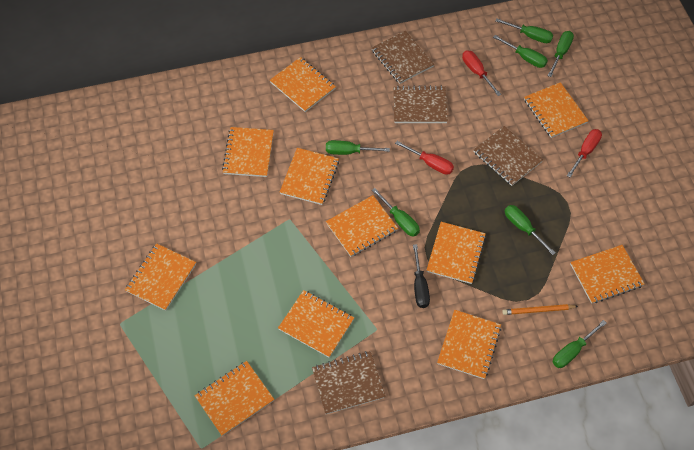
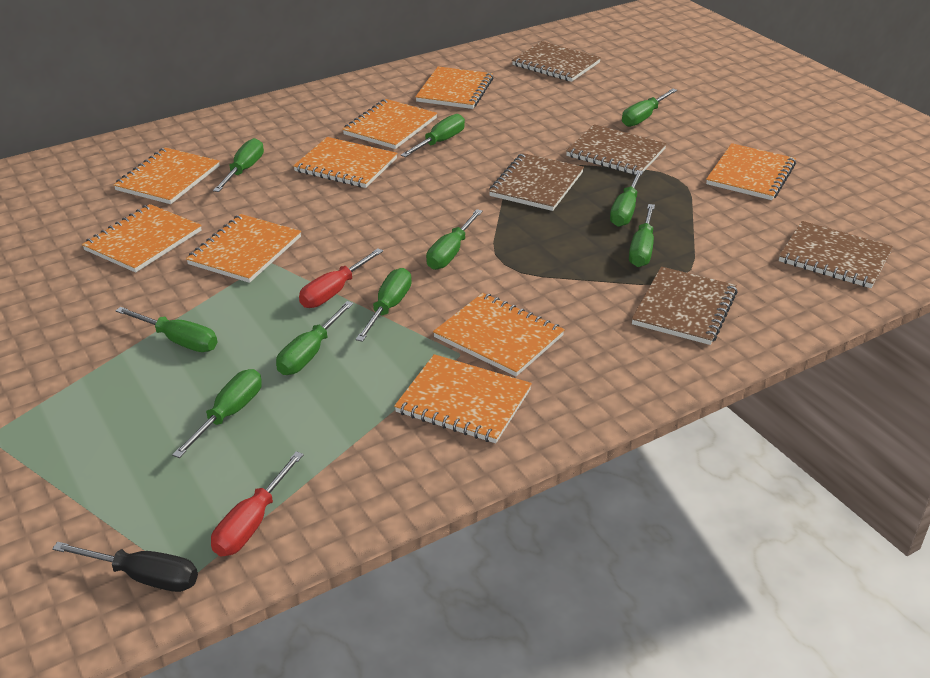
brown notebook: [312,351,385,414] [372,31,434,84] [393,85,448,123] [473,126,543,186] = 4 -> [489,153,584,211] [512,41,601,82] [566,124,667,175] [632,267,738,345] [779,221,893,288] = 5
green screwdriver: [326,140,390,155] [372,188,420,236] [493,35,548,68] [495,18,553,43] [505,205,556,255] [548,31,574,77] [552,320,607,368] = 7 -> [116,307,218,352] [172,369,262,458] [213,138,264,192] [276,301,354,375] [356,268,412,342] [401,114,465,157] [426,209,483,270] [610,170,643,227] [622,88,677,127] [629,204,655,267] = 10
orange notebook: [125,243,196,311] [195,361,274,436] [222,127,274,177] [270,57,336,112] [278,290,354,358] [280,148,339,205] [326,195,398,257] [427,222,486,284] [437,310,501,379] [524,82,588,138] [570,245,645,304] = 11 -> [82,204,202,273] [113,147,220,204] [186,214,301,283] [293,137,398,188] [342,99,437,149] [394,354,532,443] [415,66,493,109] [433,293,565,376] [706,143,796,200] = 9
orange pencil: [502,304,578,315] = 1 -> none = 0
red screwdriver: [395,141,454,175] [462,50,501,96] [567,129,602,177] = 3 -> [211,451,304,556] [299,248,383,308] = 2

